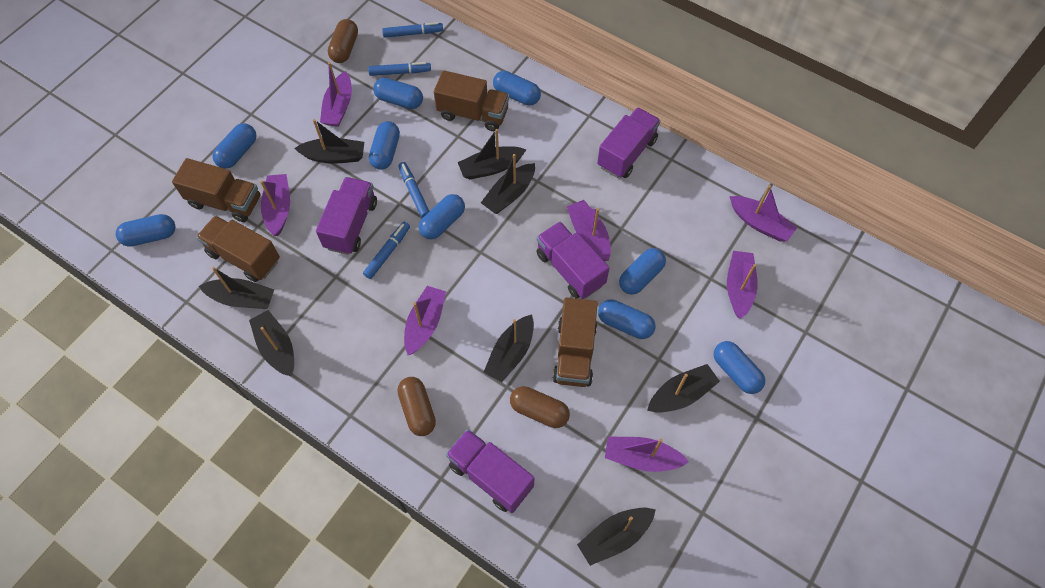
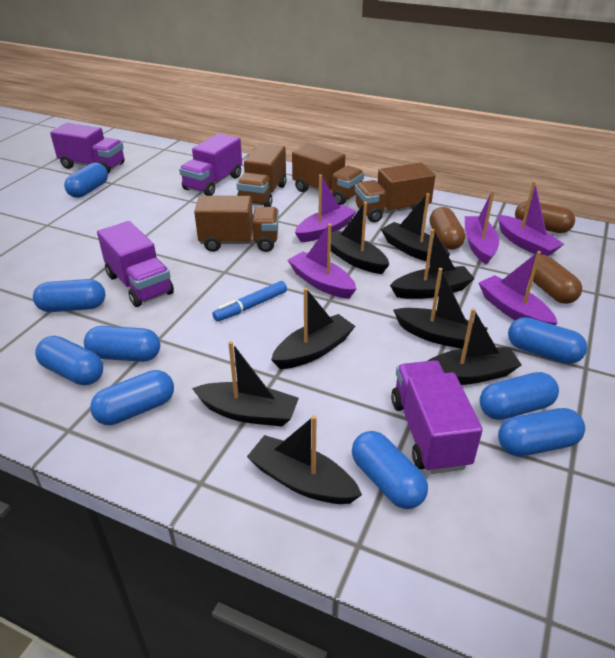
blue marker: [363,222,410,279] [368,62,431,76] [382,22,443,38] [398,162,429,218] = 4 -> [212,281,287,321] = 1
purple boat: [260,174,290,236] [320,62,352,127] [404,286,446,355] [567,200,611,261] [605,436,689,472] [727,251,758,319] [729,185,797,241] = 7 -> [288,224,356,299] [295,175,357,242] [465,190,499,265] [479,251,558,325] [497,181,564,256] = 5

